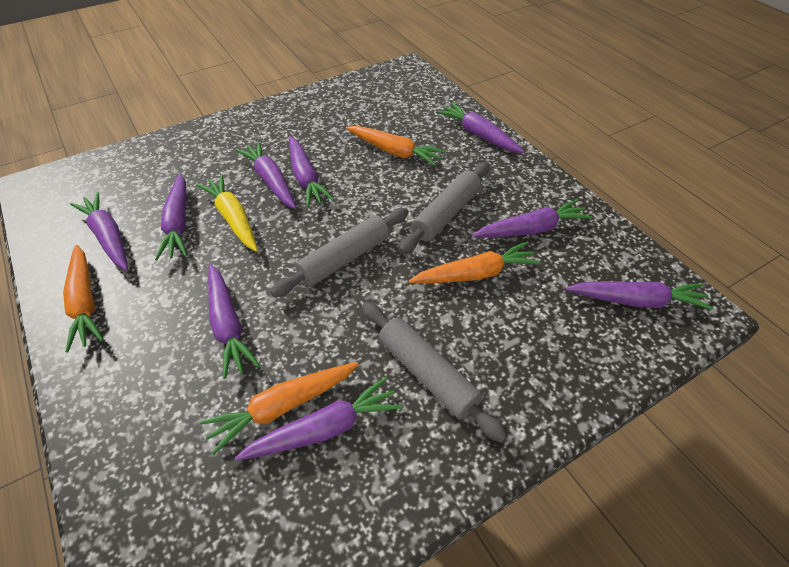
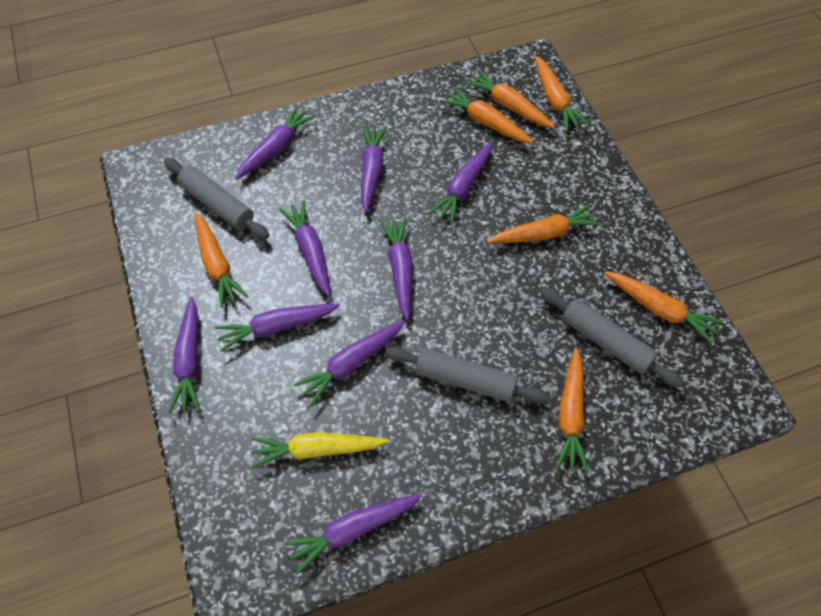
orange carrot: [63,245,104,352] [200,362,358,455] [346,126,446,166] [409,242,541,284] = 4 -> [194,212,248,308] [439,87,534,144] [464,70,555,128] [487,204,602,243] [534,56,589,131] [556,347,589,473] [604,271,724,343] = 7

